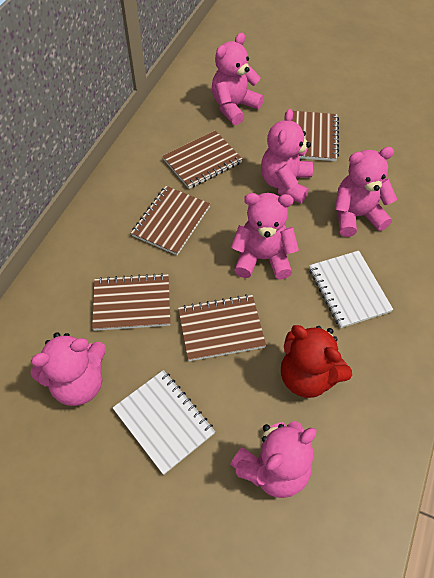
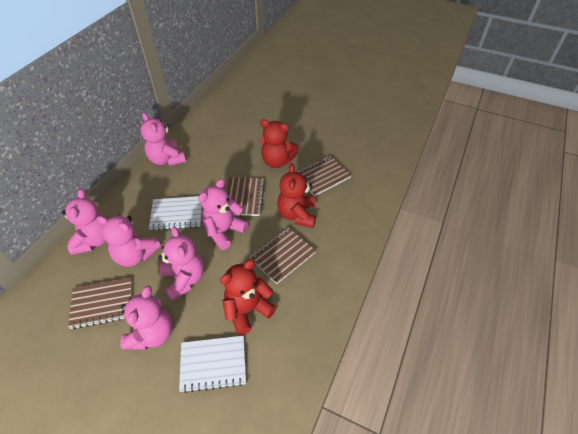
brown notebook: [92,273,171,331] [131,186,210,255] [162,131,242,189] [178,294,266,361] [292,111,339,161] = 5 -> [68,278,132,329] [226,177,265,216] [250,228,316,284] [296,156,352,196] = 4
red teddy bear: [281,325,352,398] = 1 -> [220,259,276,335] [259,119,298,168] [277,163,316,228] = 3

